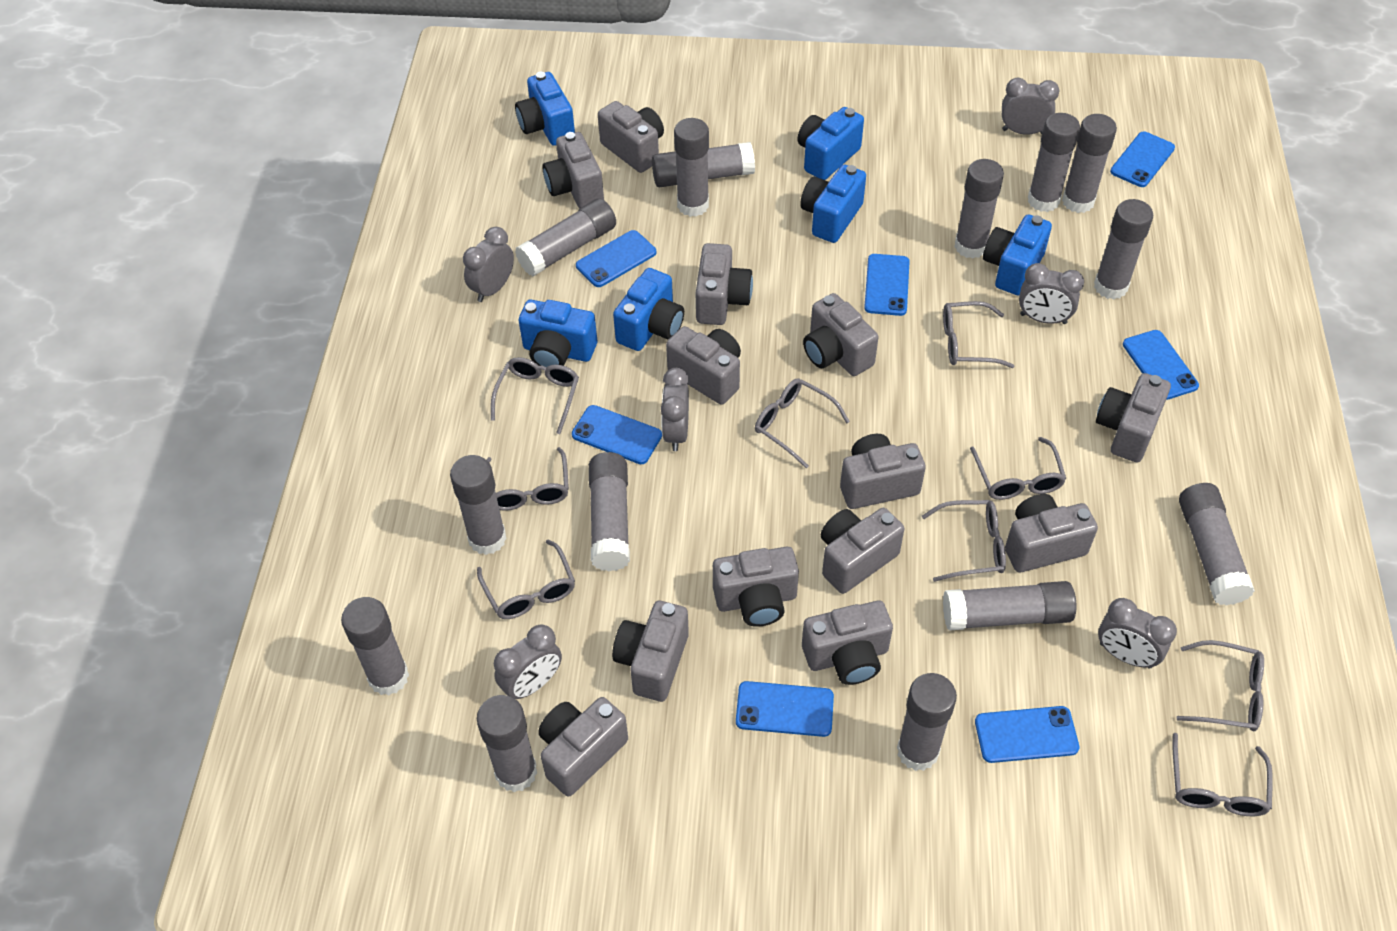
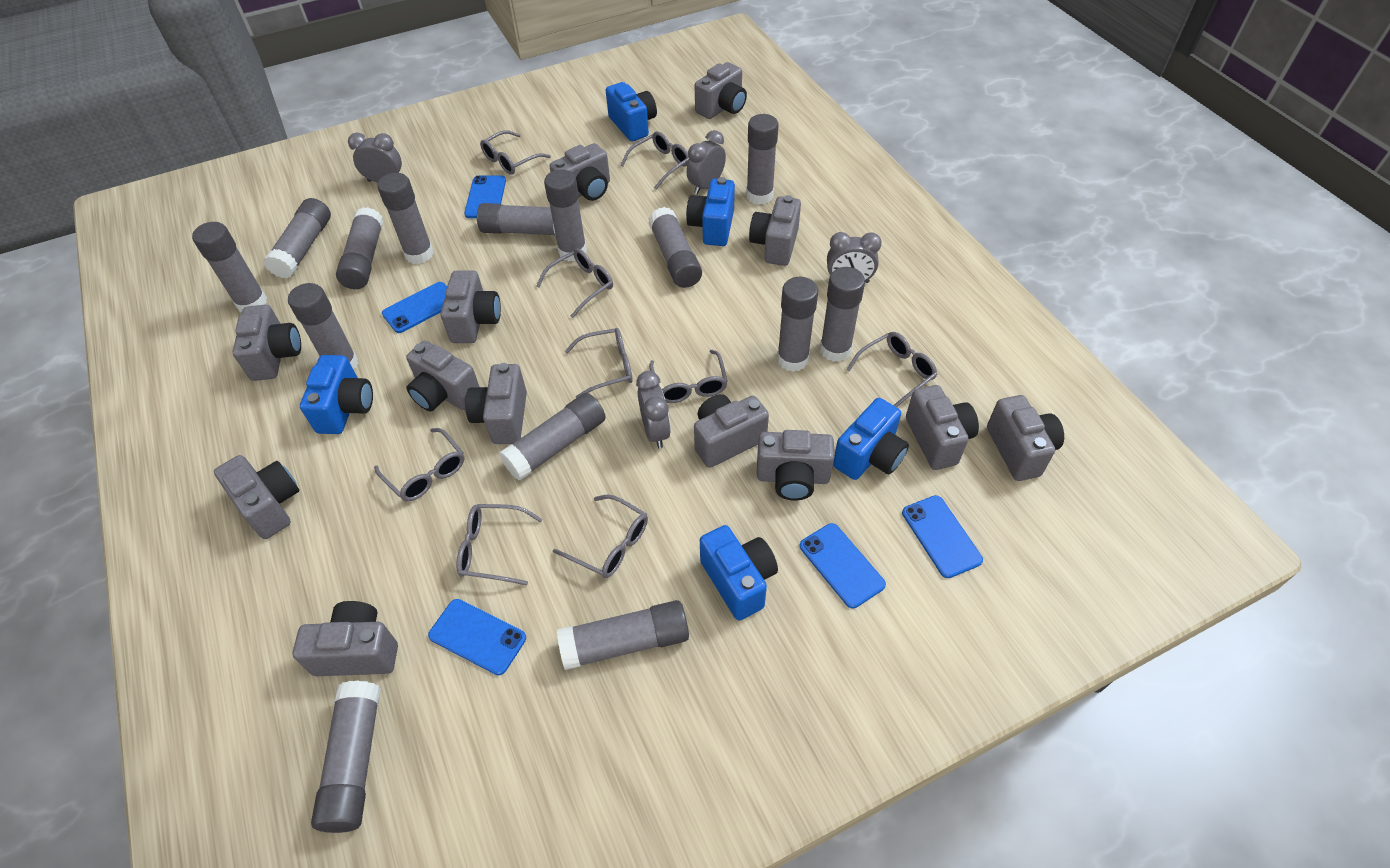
blue camera: [515,72,575,146] [519,300,597,367] [613,268,684,351] [797,107,864,180] [800,165,866,243] [983,214,1052,296] = 6 -> [300,355,373,434] [606,82,657,142] [686,177,735,246] [700,525,778,621] [833,398,909,480] = 5
blue phone: [572,405,662,464] [576,230,656,287] [736,681,834,737] [864,254,910,316] [975,706,1079,763] [1110,131,1175,187] [1123,330,1199,400] = 7 -> [382,282,447,333] [428,599,526,675] [464,175,506,218] [800,523,886,608] [902,495,983,578] = 5
grey clock: [463,227,514,302] [494,624,562,699] [661,368,689,451] [1002,78,1060,135] [1019,263,1084,324] [1098,598,1177,669] = 6 -> [348,133,402,183] [636,371,671,449] [687,130,726,194] [827,232,882,283] = 4

